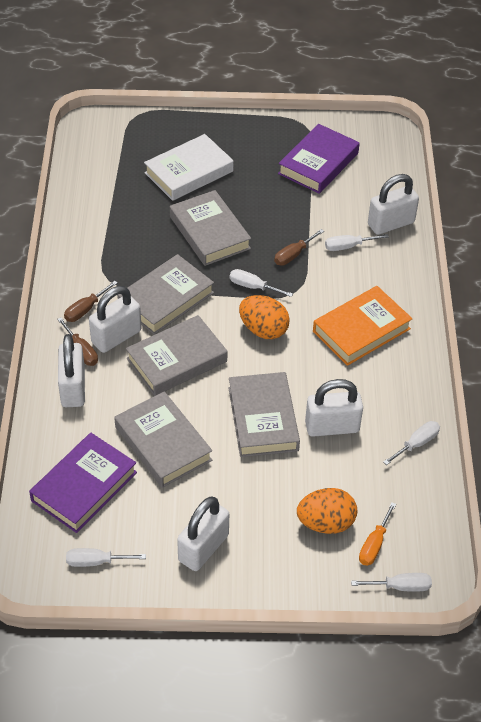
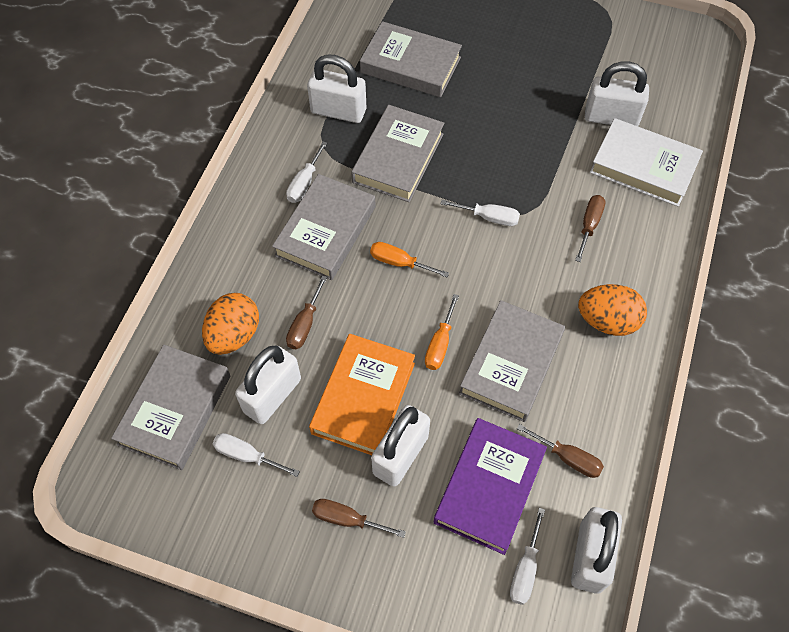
brown screwdriver: [57,318,98,366] [64,281,118,322] [274,229,324,266] = 3 -> [286,275,327,349] [312,499,406,538] [517,424,604,478] [575,195,605,262] = 4
orange screwdriver: [359,502,396,566] = 1 -> [370,242,449,277] [425,294,459,370] = 2
purple book: [29,433,137,533] [278,124,360,194] = 2 -> [434,418,547,555] = 1
white screwdriver: [66,548,146,567] [230,269,293,297] [325,234,389,251] [351,573,432,592] [383,421,440,465] = 5 -> [213,433,300,477] [286,141,327,203] [440,200,520,226] [510,508,545,605] = 4

